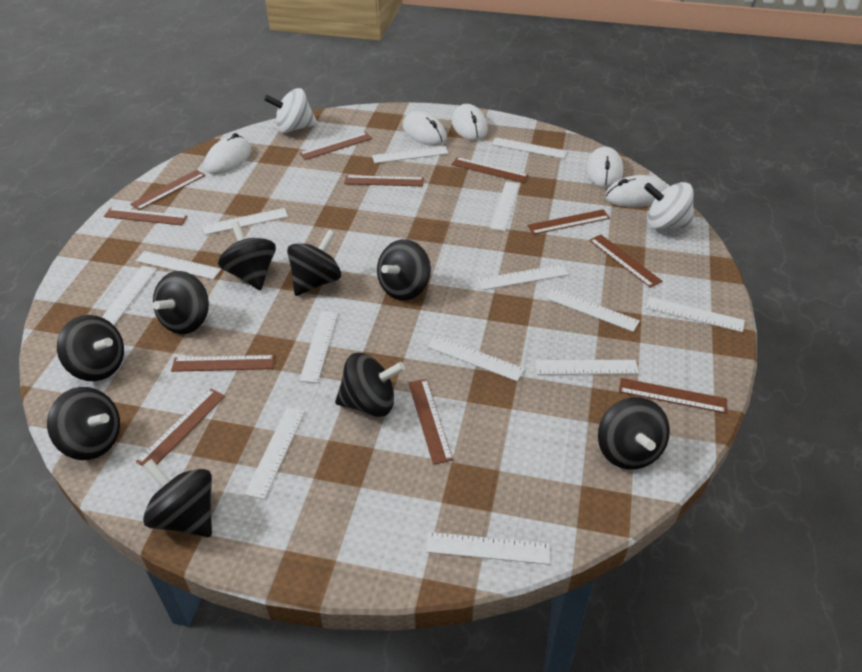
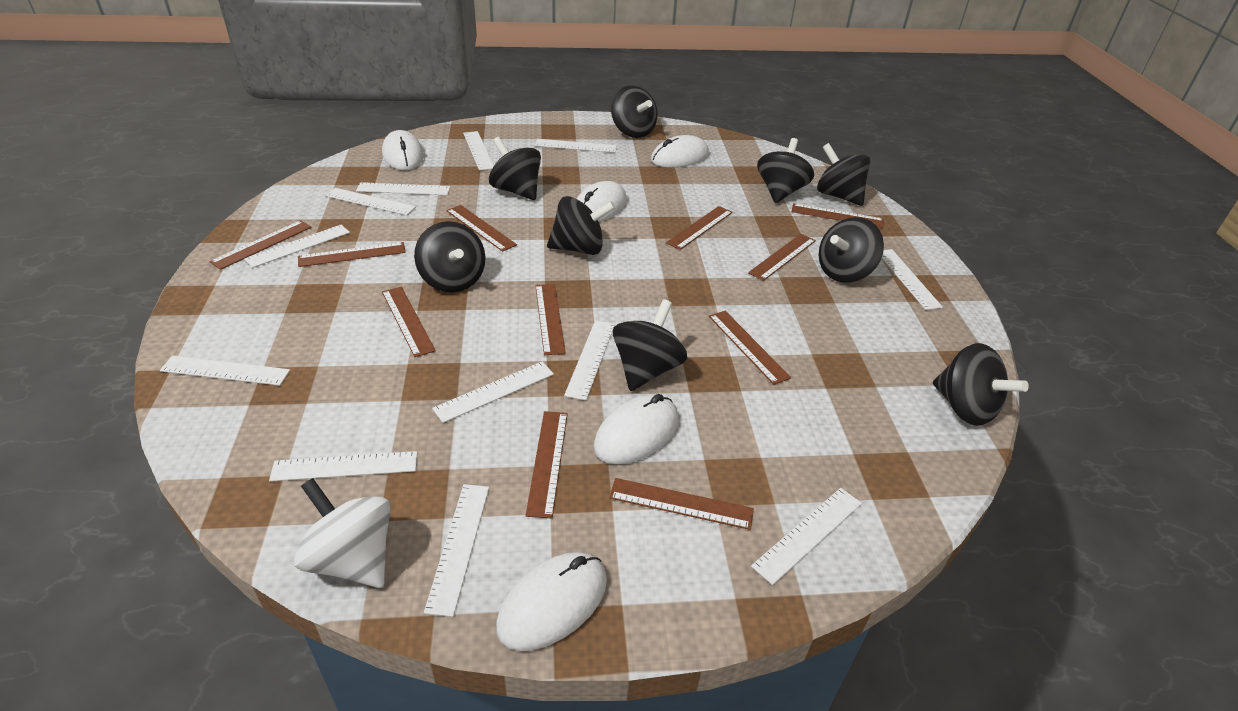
white ruler: [102,266,157,325] [136,251,221,280] [202,208,288,235] [245,408,305,499] [299,311,338,383] [372,146,449,163] [426,532,550,565] [427,335,525,381] [478,264,569,290] [490,181,520,231] [491,137,567,159] [535,360,639,375] [546,288,640,332] [646,297,745,332] = 14 -> [160,356,290,386] [244,225,350,268] [269,451,417,481] [326,188,416,215] [356,182,450,195] [424,484,489,617] [432,362,554,423] [463,131,494,171] [535,139,617,153] [564,320,615,401] [751,488,862,585] [882,249,943,310] = 12
white spinning top: [264,88,318,133] [644,182,695,229] = 2 -> [294,478,391,588] = 1

